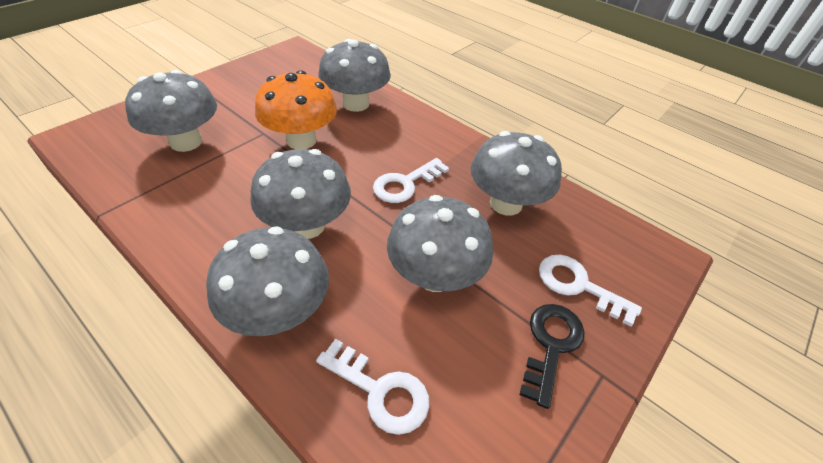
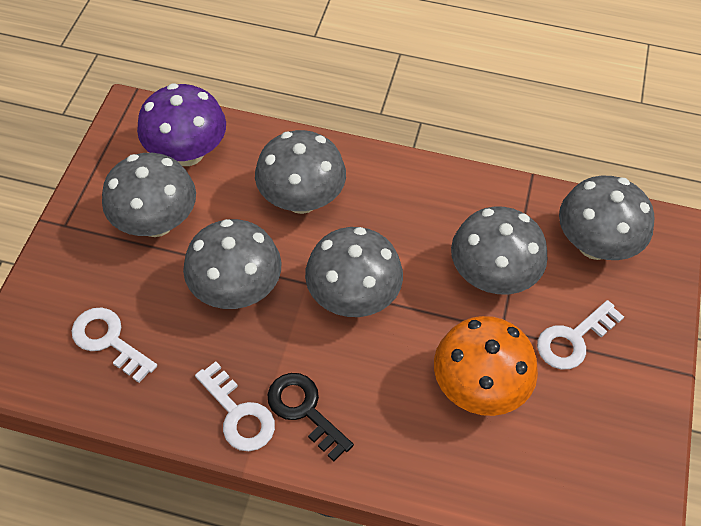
purple mushroom: none = 0 -> [137,83,226,166] = 1

